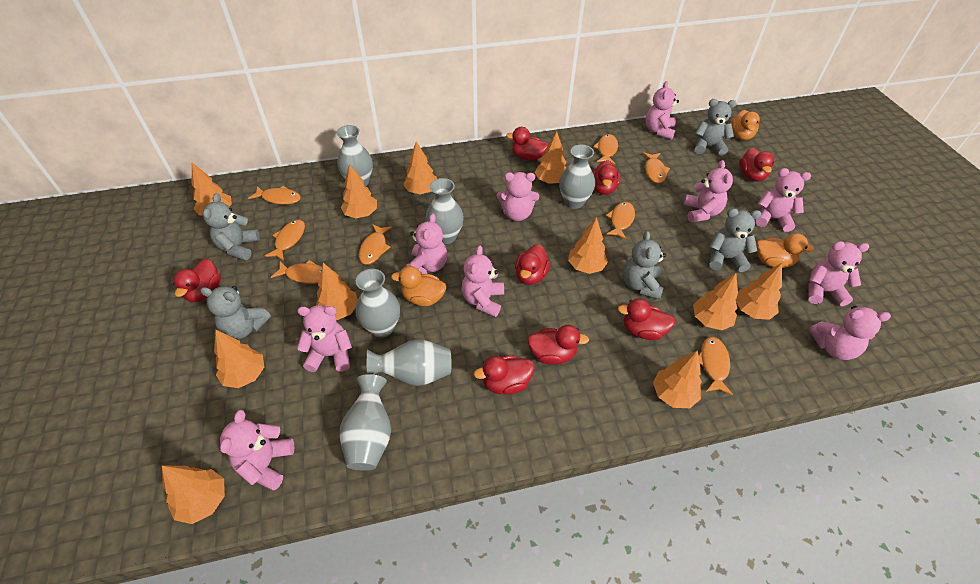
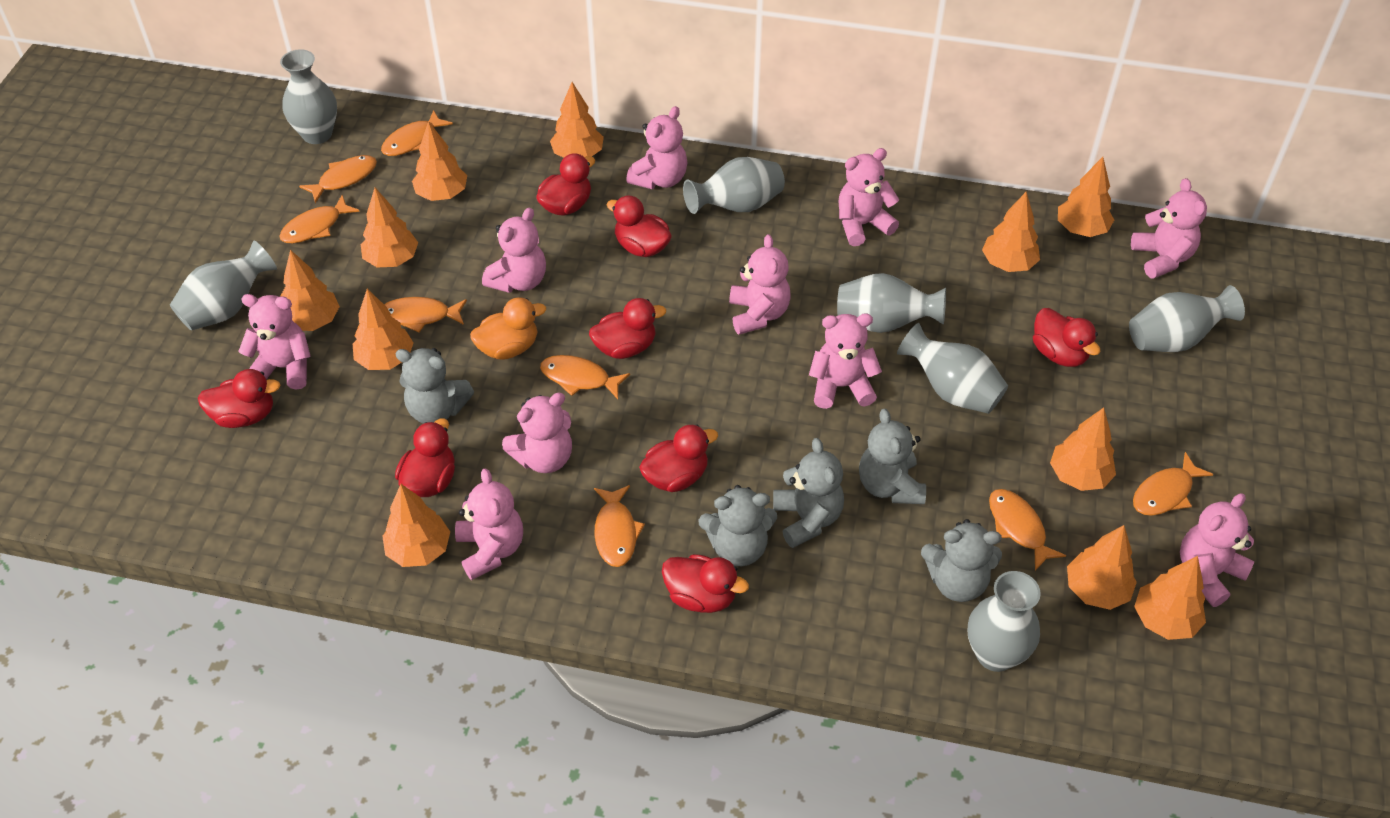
grey vase: [336,125,373,186] [340,374,391,470] [356,269,400,338] [367,339,451,386] [425,178,464,244] [559,145,595,209] = 6 -> [170,240,277,330] [280,49,337,144] [683,157,785,214] [837,273,946,333] [897,323,1008,414] [968,571,1041,672] [1129,285,1245,352] = 7
orange duck: [391,266,446,306] [730,110,760,140] [756,233,814,268] = 3 -> [470,297,546,359] = 1

